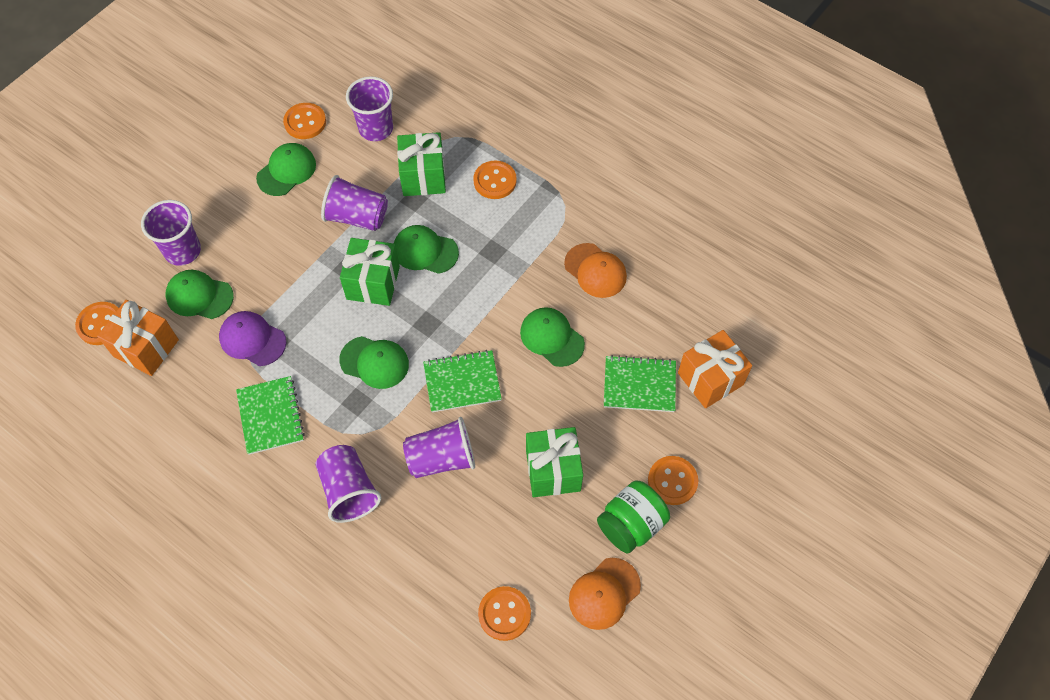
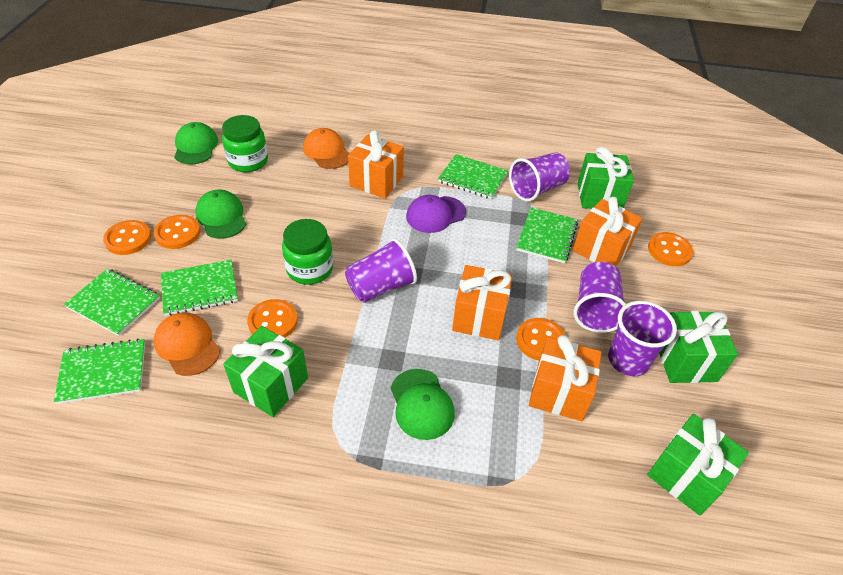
green cap: [165,270,234,319] [256,143,316,196] [339,336,409,389] [394,225,459,274] [520,307,585,367] = 5 -> [174,122,218,165] [195,190,246,239] [391,369,455,440] = 3
green gift: [340,238,400,306] [397,132,446,196] [526,427,583,497] = 3 -> [223,326,308,417] [578,147,634,209] [647,414,749,515] [659,311,738,383] = 4
green jar: [597,481,670,554] = 1 -> [222,115,268,172] [282,219,333,285] = 2
green notebook: [236,376,305,455] [423,350,502,412] [604,355,676,412] = 3 -> [54,338,145,404] [64,269,160,336] [161,260,238,316] [438,154,508,199] [516,207,578,263] = 5
orange gift: [97,300,179,376] [678,330,752,408] = 2 -> [348,130,404,199] [452,265,512,340] [529,335,602,421] [573,197,643,266] = 4
purple cup: [141,200,201,266] [316,445,381,523] [321,175,388,231] [346,76,393,141] [403,417,475,478] = 5 -> [345,238,417,303] [509,152,570,202] [574,262,626,333] [608,301,677,376] = 4

